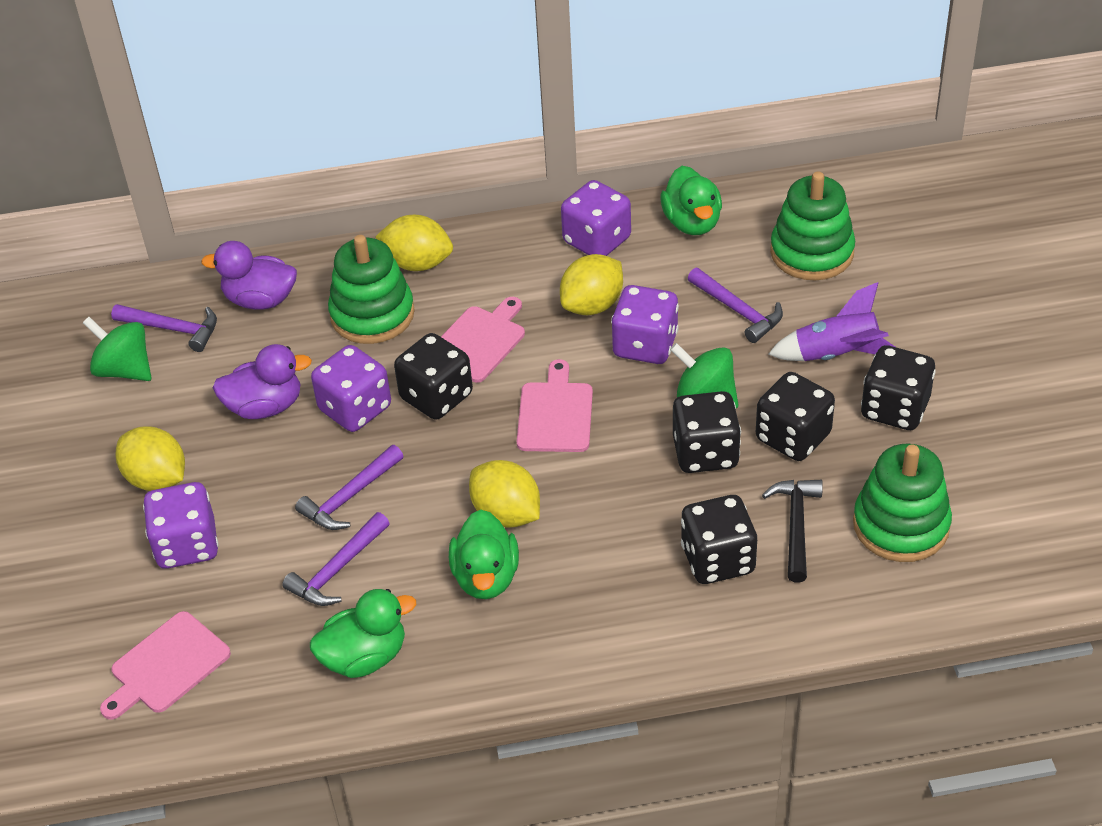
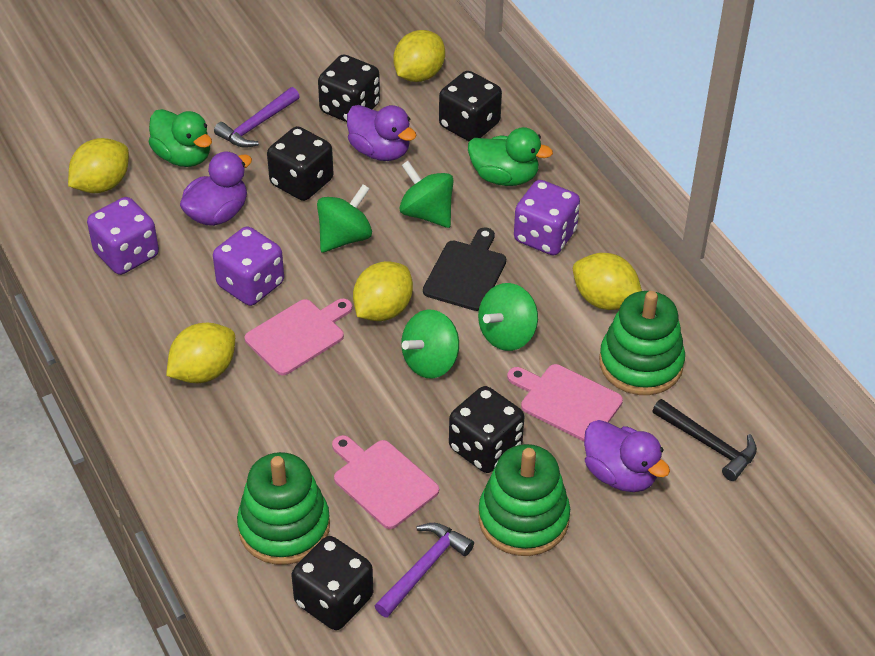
black cutting board: none = 0 -> [423,227,506,311] = 1
green duck: [310,589,416,678] [449,510,519,599] [660,166,722,235] = 3 -> [148,109,212,167] [468,127,553,186] = 2
green spinning top: [83,317,151,381] [670,343,738,408] = 2 -> [317,184,372,252] [399,161,454,228] [401,310,459,379] [478,283,538,351] = 4
purple dice: [143,482,219,569] [311,345,391,432] [561,180,631,256] [611,285,679,364] = 4 -> [87,197,159,275] [213,226,284,306] [514,180,580,255] = 3
purple duck: [201,241,297,310] [213,344,312,419] = 2 -> [180,152,252,226] [347,105,417,161] [584,420,670,492] = 3
purple hammer: [111,304,217,352] [282,512,390,606] [295,445,404,530] [688,268,783,343] = 4 -> [214,87,300,148] [375,523,474,618] = 2
purple rocket: [768,282,897,361] = 1 -> none = 0
yellow lemon: [116,427,185,491] [375,215,453,271] [469,460,540,528] [560,254,623,315] = 4 -> [68,138,129,193] [166,323,235,383] [353,261,413,321] [393,30,445,82] [573,253,642,310] = 5

